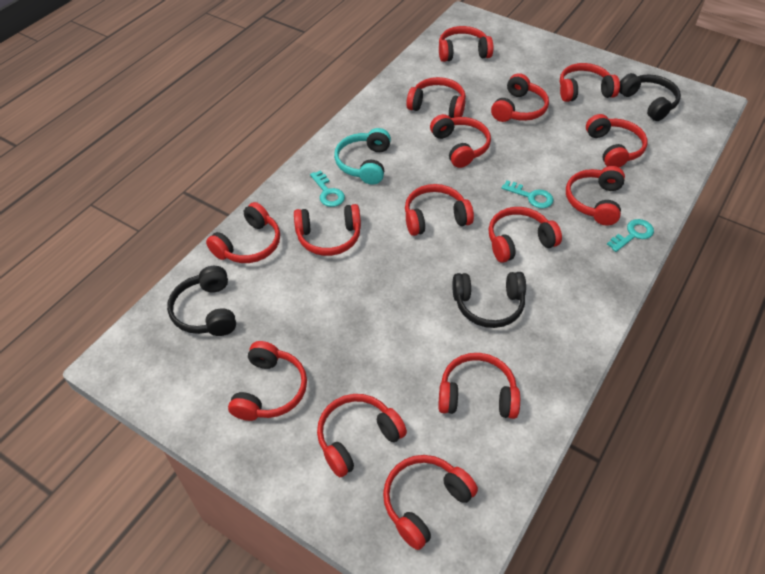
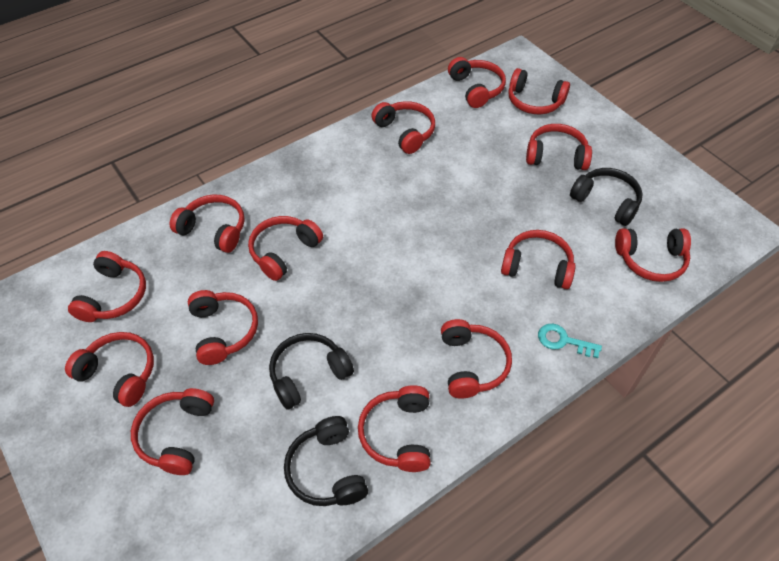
red headphones: [206,202,280,263] [228,341,307,421] [294,204,361,256] [317,394,407,477] [383,455,478,550] [405,184,474,236] [406,77,466,118] [430,114,491,168] [438,353,520,419] [439,26,493,62] [489,207,562,263] [491,73,549,122] [560,63,620,102] [566,166,625,226] [586,114,648,167] = 15 -> [65,332,154,407] [68,251,146,322] [131,388,214,475] [170,195,245,253] [188,290,258,365] [248,216,323,281] [358,385,430,472] [372,101,435,154] [441,319,512,398] [448,57,506,108] [501,230,576,289] [508,68,570,114] [526,124,592,170] [615,228,691,282] = 14
turquoise headphones: [334,128,391,185] = 1 -> none = 0
turquoise key: [310,170,345,207] [501,180,554,208] [607,219,654,252] = 3 -> [538,324,602,358] = 1

